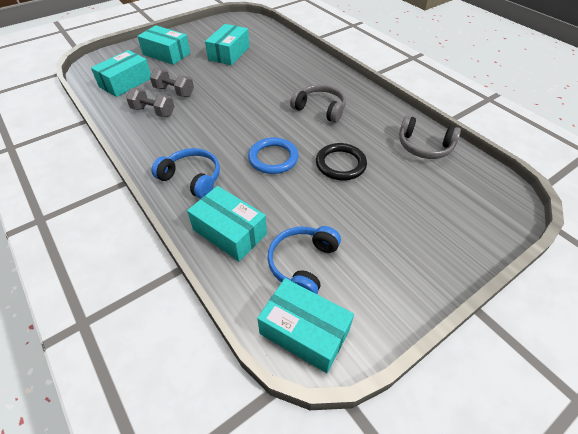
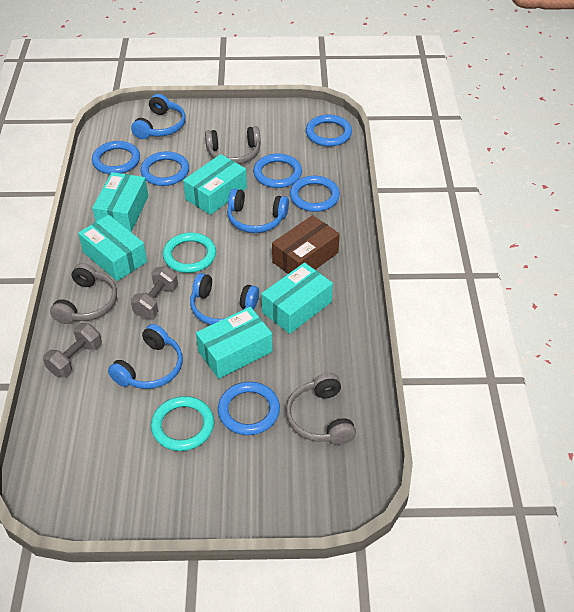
black ring: [316,143,367,180] = 1 -> none = 0
blue headphones: [151,148,220,199] [267,226,341,294] = 2 -> [108,324,183,389] [131,94,186,139] [190,273,259,325] [227,188,289,233] = 4
blue ring: [248,137,299,174] = 1 -> [92,141,140,174] [140,151,189,186] [218,382,280,435] [253,153,302,188] [290,176,340,212] [306,115,352,146] = 6
brown box: none = 0 -> [272,215,340,274] = 1
grey headphones: [290,85,346,123] [399,115,461,159] = 2 -> [50,263,117,324] [205,126,261,164] [286,373,356,445] = 3
turquoise ring: none = 0 -> [151,396,214,451] [163,232,216,273] = 2

